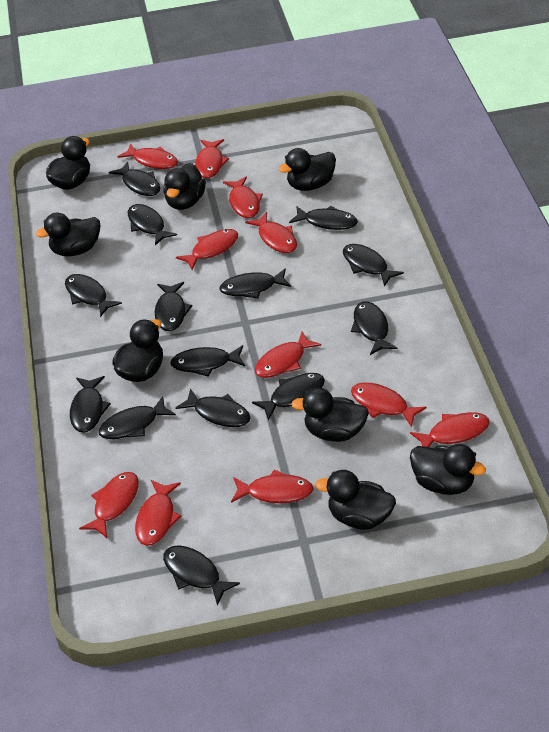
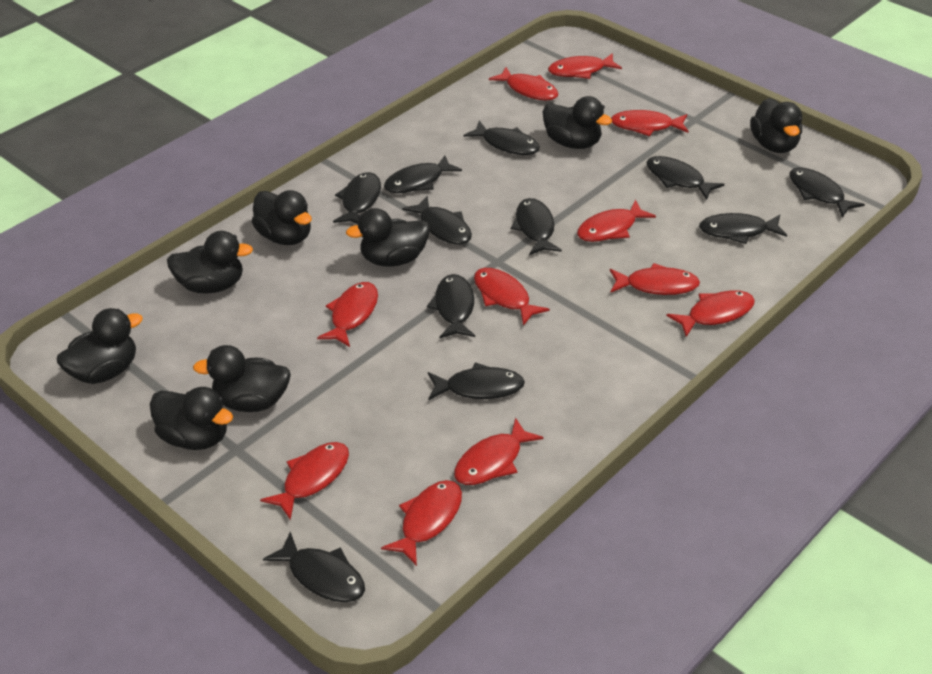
black fish: [65,274,122,317] [70,376,111,433] [98,396,176,439] [109,162,160,196] [128,204,177,246] [155,282,192,331] [163,545,240,606] [170,345,245,377] [176,388,251,427] [219,268,291,299] [252,373,325,421] [289,206,358,230] [343,244,404,287] [351,301,398,355] = 14 -> [263,532,365,602] [333,172,381,224] [384,155,462,193] [402,196,472,244] [427,274,475,338] [428,362,525,400] [464,121,540,155] [511,198,562,255] [646,156,724,200] [699,213,787,244] [790,167,865,218] = 11

